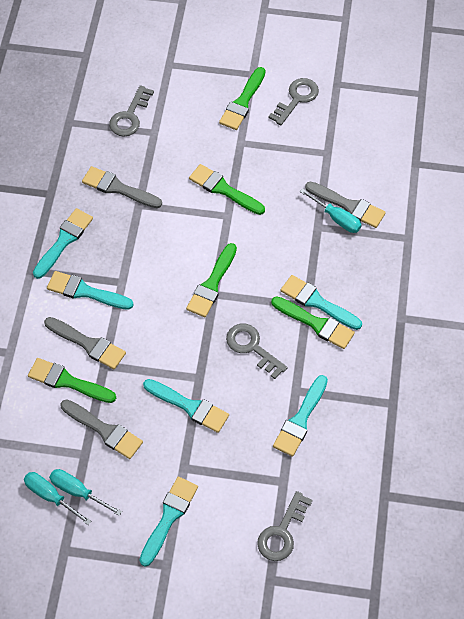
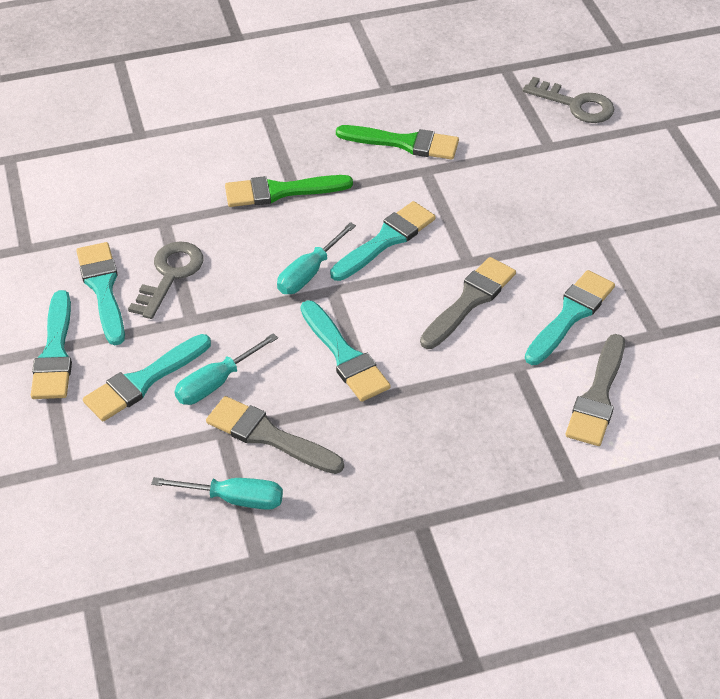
green brush: [28,358,116,403] [186,243,237,317] [189,164,265,215] [219,67,266,130] [271,296,355,349] = 5 -> [225,175,353,207] [336,125,459,160] = 2
grey brush: [44,317,126,369] [61,399,143,459] [82,166,162,208] [305,182,386,228] = 4 -> [206,396,344,474] [420,257,516,349] [566,334,625,446] = 3
grey key: [109,85,154,137] [226,324,287,379] [257,491,312,561] [269,78,319,125] = 4 -> [128,241,204,319] [523,77,614,123] = 2

